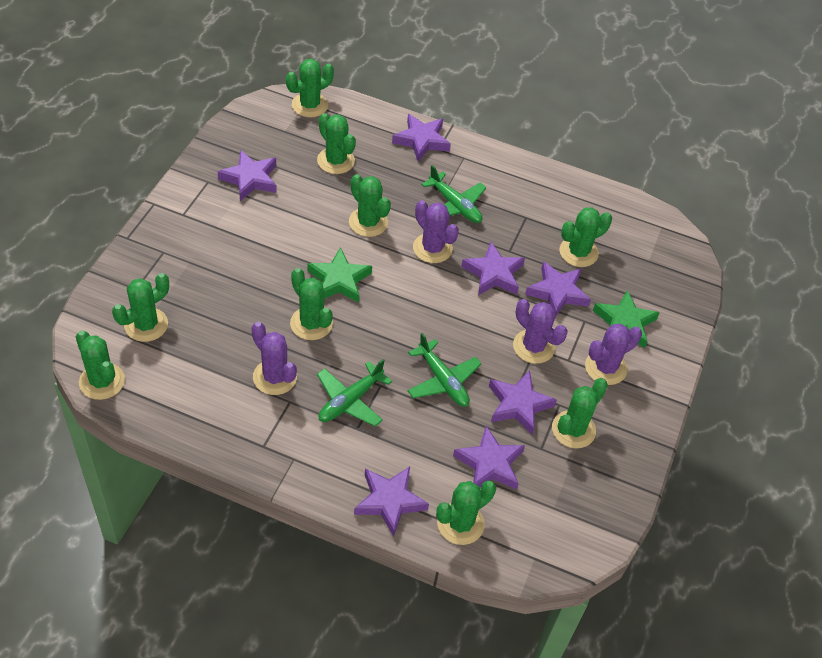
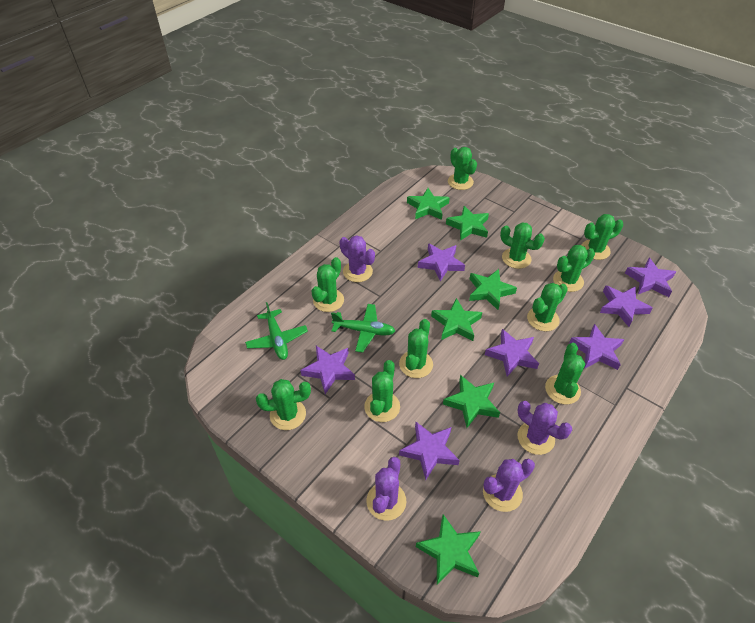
green cactus: [76,331,125,400] [112,273,169,342] [286,59,334,118] [290,268,333,340] [317,113,356,174] [349,174,391,237] [436,481,496,545] [552,378,608,449] [559,207,612,267] = 9 -> [256,379,311,430] [311,257,344,312] [364,360,400,422] [399,319,433,378] [448,147,477,190] [500,222,545,269] [527,283,568,331] [545,343,585,404] [553,245,595,292] [582,214,623,260] = 10
green plane: [317,359,392,427] [407,333,481,407] [421,165,486,223] = 3 -> [245,302,308,360] [331,304,395,353] = 2
green star: [307,247,372,303] [593,290,660,348] = 2 -> [407,188,450,220] [416,514,481,584] [431,298,482,341] [443,375,500,428] [446,206,489,241] [469,269,517,310] = 6

